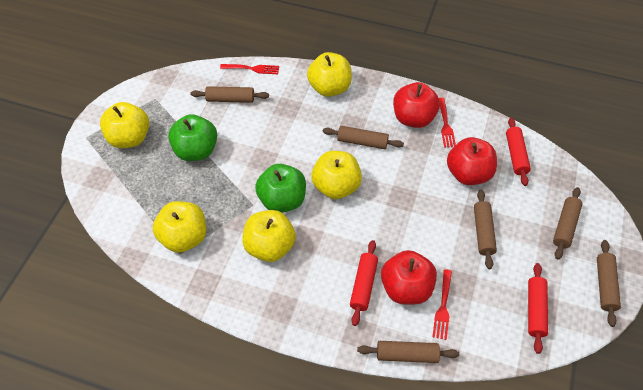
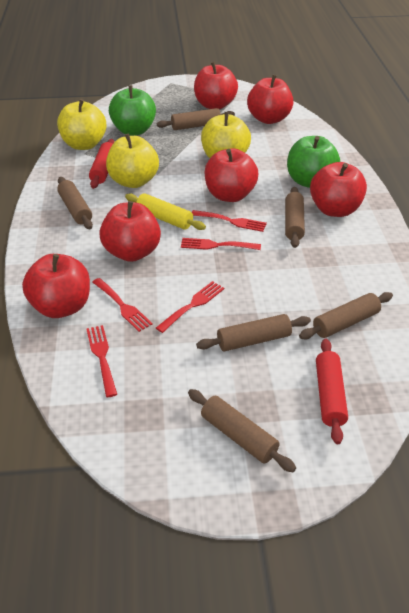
red apple: [381,250,437,305] [393,82,440,128] [447,137,497,185] = 3 -> [22,254,90,318] [99,201,161,262] [194,62,238,109] [205,148,258,202] [247,75,293,124] [310,162,367,217] = 6
red fork: [220,64,279,74] [432,269,452,340] [439,98,456,148] = 3 -> [86,325,117,397] [93,278,153,332] [156,281,224,333] [181,238,261,250] [192,210,267,232] = 5
red rolling pin: [350,240,378,326] [506,118,531,186] [528,263,548,354] = 3 -> [89,139,115,189] [316,339,348,444] = 2
yellow apple: [100,102,149,148] [153,201,206,253] [242,210,296,262] [307,52,352,97] [311,151,362,199] = 5 -> [57,99,106,150] [106,133,159,188] [201,112,251,158] = 3
yellow rolling pin: none = 0 -> [125,193,206,230] = 1

